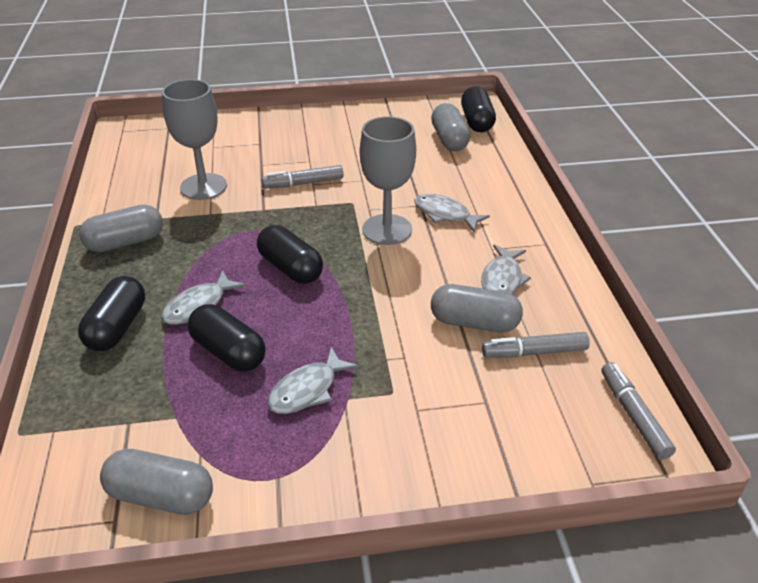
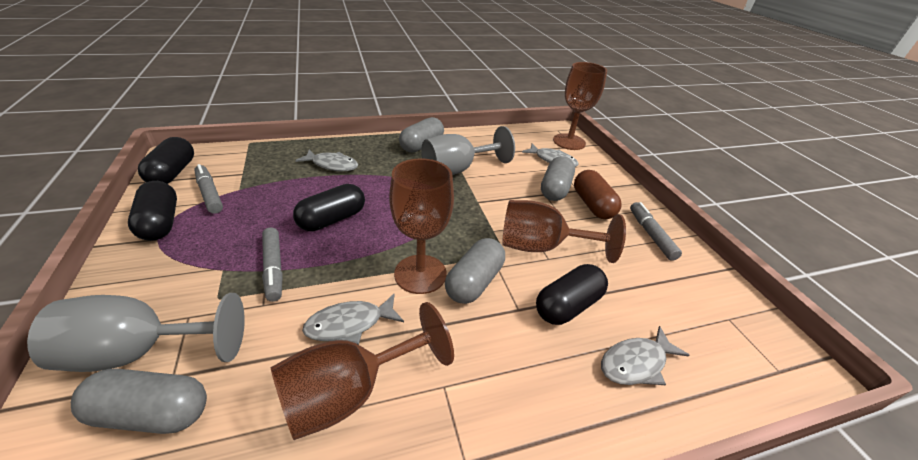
brown capsule: none = 0 -> [574,170,622,219] = 1
brown goblet: none = 0 -> [271,302,454,440] [389,158,454,294] [502,200,626,263] [553,62,607,150] = 4

